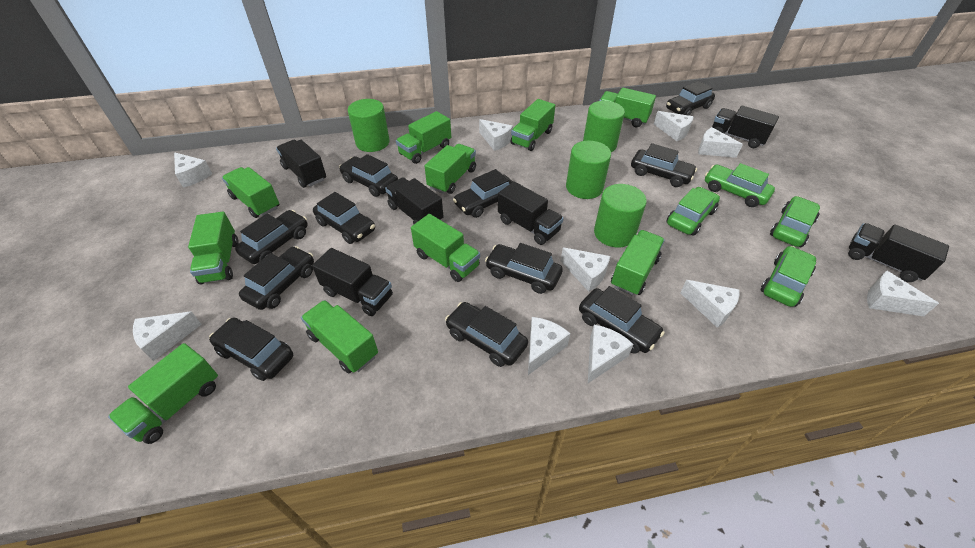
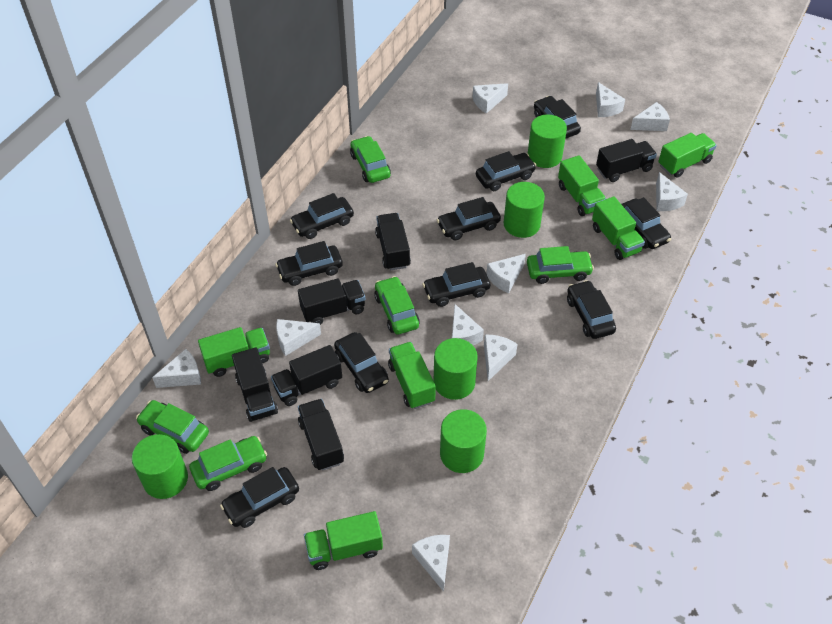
black car: [209,318,293,381] [235,210,308,264] [239,246,314,310] [313,192,375,244] [339,154,398,197] [445,302,528,367] [453,169,513,218] [485,243,563,294] [579,286,664,354] [631,143,697,187] [666,81,715,116] = 11 -> [220,467,299,528] [275,241,343,286] [290,193,354,239] [334,332,389,393] [422,262,490,307] [437,197,501,240] [476,151,536,191] [534,96,581,139] [567,280,616,339] [621,197,671,249] = 10
green car: [666,187,720,236] [705,163,775,207] [761,246,816,307] [770,196,820,247] = 4 -> [136,400,209,454] [189,436,267,491] [350,136,391,183] [374,276,420,334] [527,246,594,284] = 5
green cylinder: [348,99,390,152] [566,141,611,199] [583,101,625,152] [594,184,647,247] = 4 -> [132,434,188,499] [434,338,478,400] [440,409,487,473] [504,182,545,238] [528,115,567,168] = 5
green truck: [108,343,218,444] [188,212,239,284] [222,167,279,218] [301,300,378,373] [396,111,451,164] [411,214,480,282] [425,144,476,194] [511,99,555,151] [599,88,656,127] [611,230,665,296] = 10 -> [198,327,270,377] [304,511,383,570] [388,342,436,409] [558,155,606,216] [592,196,645,260] [658,133,717,178] = 6

